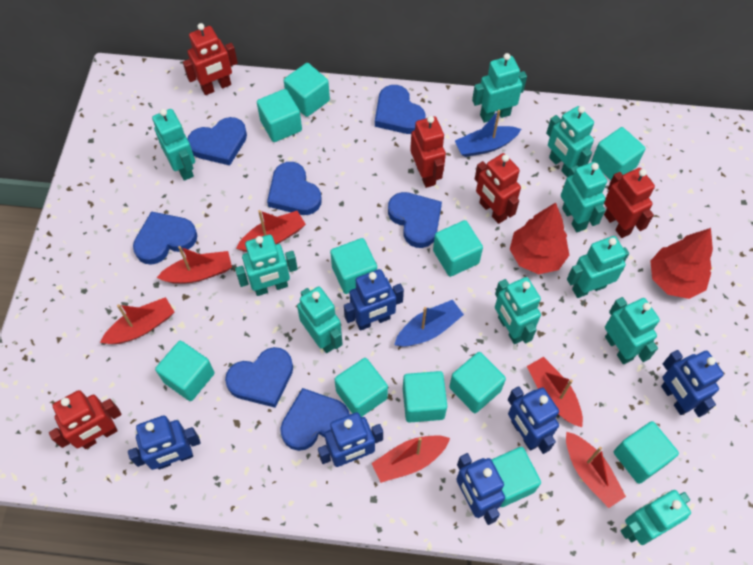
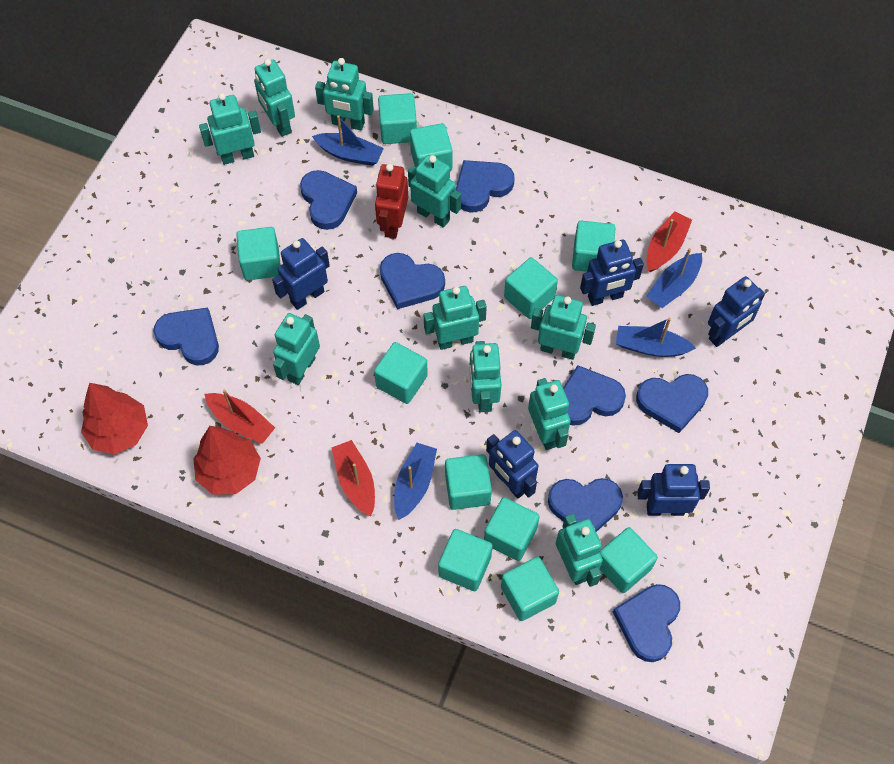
blue boat: [394,300,464,346] [455,110,521,157] = 2 -> [312,115,384,166] [394,443,437,520] [616,318,696,357] [646,248,702,308] = 4
blue heart: [133,211,197,265] [188,117,247,165] [225,347,293,408] [267,162,322,215] [280,388,350,451] [375,85,425,134] [388,192,442,248] = 7 -> [154,308,219,365] [300,170,357,230] [380,253,445,309] [456,160,515,212] [548,478,623,532] [563,365,626,426] [613,584,680,662] [636,374,708,433] = 8
blue robot: [128,415,201,470] [318,412,383,467] [344,269,404,331] [456,453,505,525] [508,386,559,454] [661,350,724,417] = 6 -> [272,238,330,310] [486,430,539,499] [580,240,644,306] [637,464,710,516] [708,276,765,347] = 5
red boat: [100,297,174,344] [157,246,232,284] [236,210,306,252] [372,436,450,483] [527,357,583,427] [566,432,626,508] = 6 -> [205,389,275,444] [331,440,375,516] [646,211,692,272] = 3
red robot: [49,390,121,449] [183,23,238,95] [410,116,446,188] [475,153,521,224] [604,168,655,238] = 5 -> [375,164,408,239] = 1

